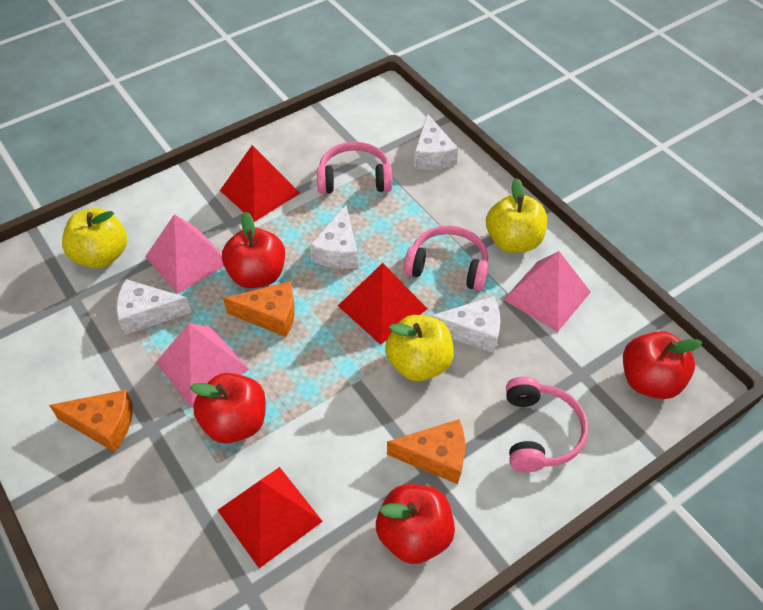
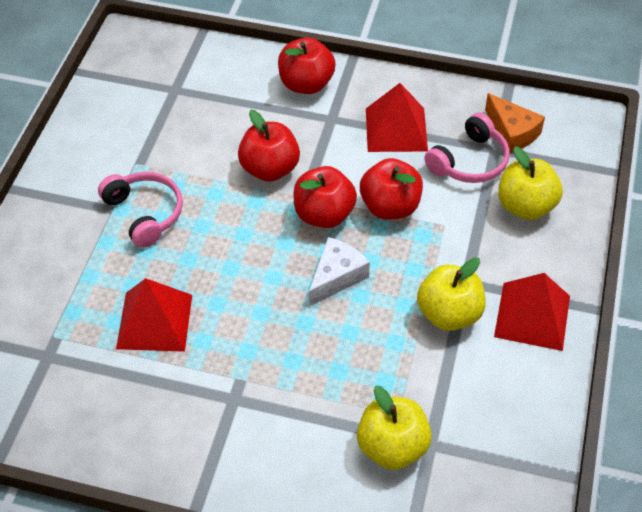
orange cheese: [49,390,133,452] [223,281,295,337] [387,419,465,484] = 3 -> [485,93,545,153] = 1
pink headphones: [317,142,392,194] [404,225,488,291] [506,376,588,472] = 3 -> [98,172,183,248] [424,113,509,183] = 2
pink pyramid: [145,214,224,294] [156,323,249,407] [503,251,591,332] = 3 -> none = 0
white cheese: [116,279,191,335] [309,205,358,269] [414,113,458,170] [430,296,500,353] = 4 -> [309,237,370,306] = 1

